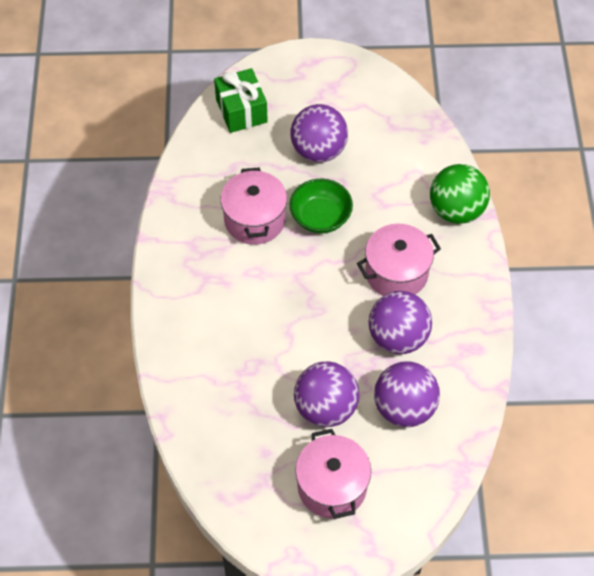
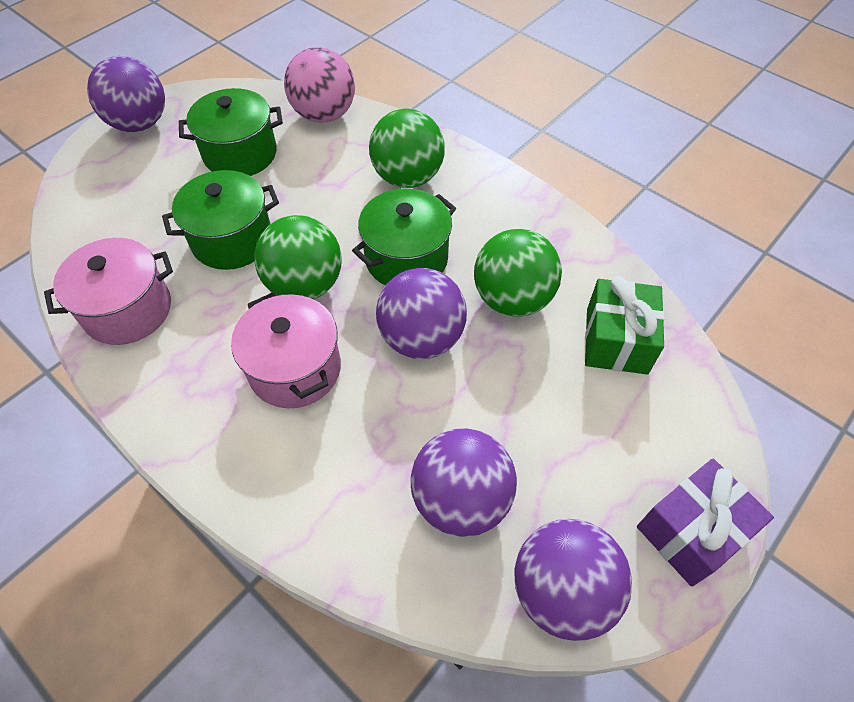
green ball: [430,164,490,224] = 1 -> [254,215,342,300] [369,108,445,188] [474,229,562,317] = 3
green bowl: [290,179,353,233] = 1 -> none = 0
green pot: none = 0 -> [162,170,279,270] [179,88,283,176] [352,188,456,285] = 3
pink ball: none = 0 -> [284,47,355,123] = 1
pink pot: [220,167,287,245] [295,429,371,519] [357,224,441,296] = 3 -> [44,238,173,345] [231,292,341,408] = 2
purple gift: none = 0 -> [637,459,774,587] = 1

